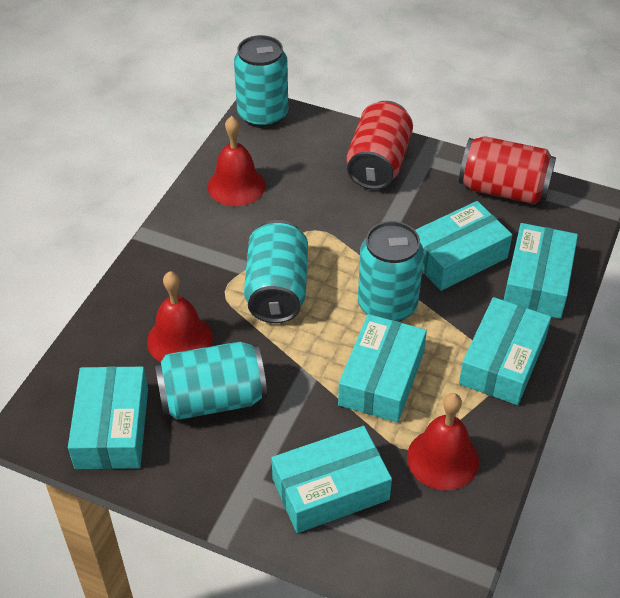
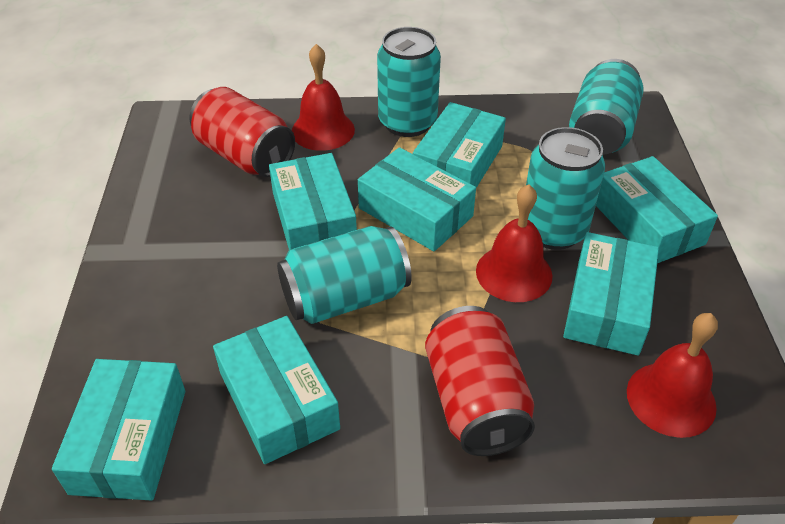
turquoise box: [68,366,148,469] [272,426,392,533] [338,314,427,423] [415,201,512,291] [459,297,551,405] [504,223,578,319] = 6 -> [52,359,185,501] [213,316,340,464] [269,153,357,250] [358,147,476,251] [413,102,506,188] [563,232,659,356] [596,156,718,263] = 7

